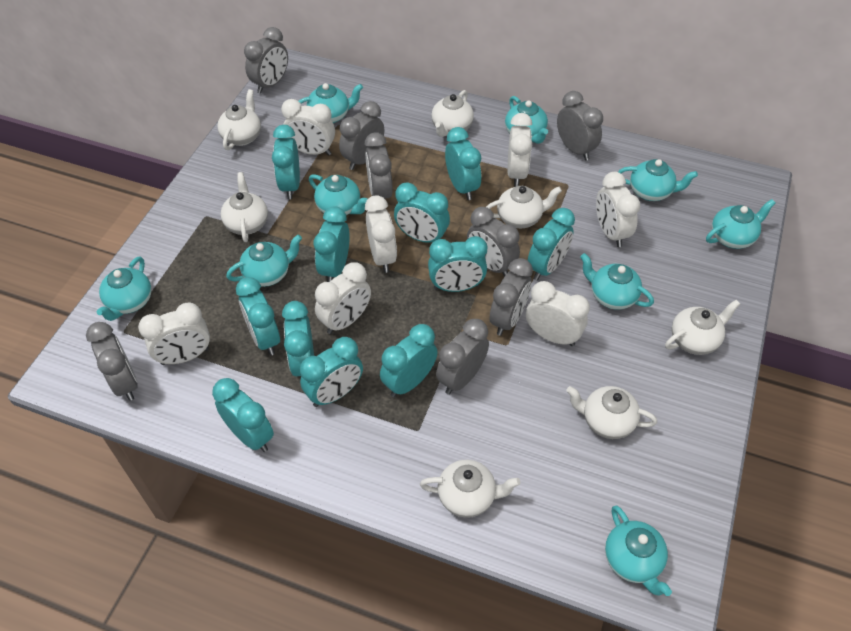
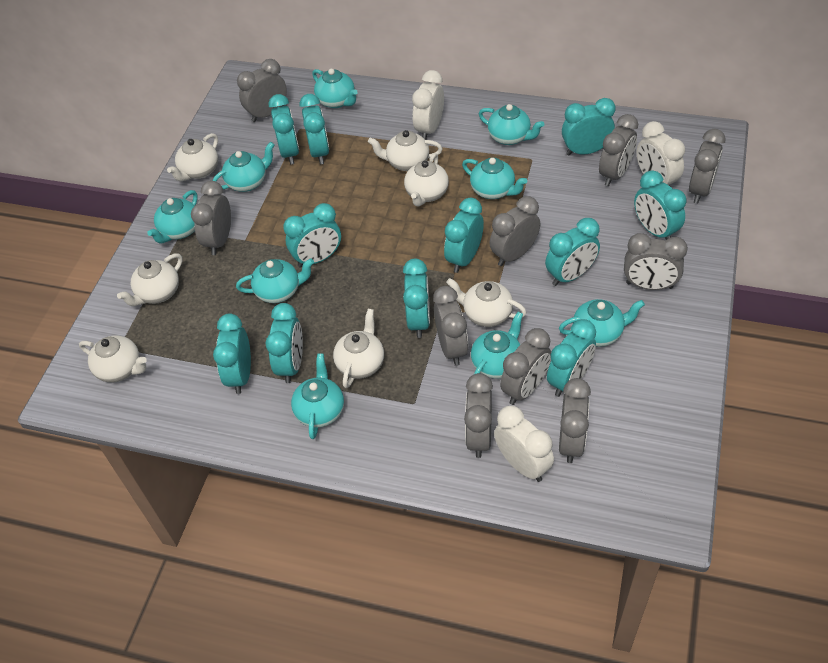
grey clock: [86,322,138,401] [244,27,288,94] [339,101,384,170] [365,132,393,199] [436,319,489,395] [467,207,520,277] [490,258,533,336] [557,91,603,160] = 8 -> [191,181,231,255] [237,59,287,122] [433,286,468,366] [464,373,493,458] [489,196,540,266] [500,328,551,405] [559,378,591,463] [599,114,638,186] [624,233,688,290] [689,129,726,204] = 10
white clock: [138,302,210,365] [281,99,335,155] [315,262,371,334] [365,195,397,273] [508,113,533,187] [526,281,590,346] [596,172,640,247] = 7 -> [412,70,444,140] [494,405,554,482] [637,121,685,186] = 3

